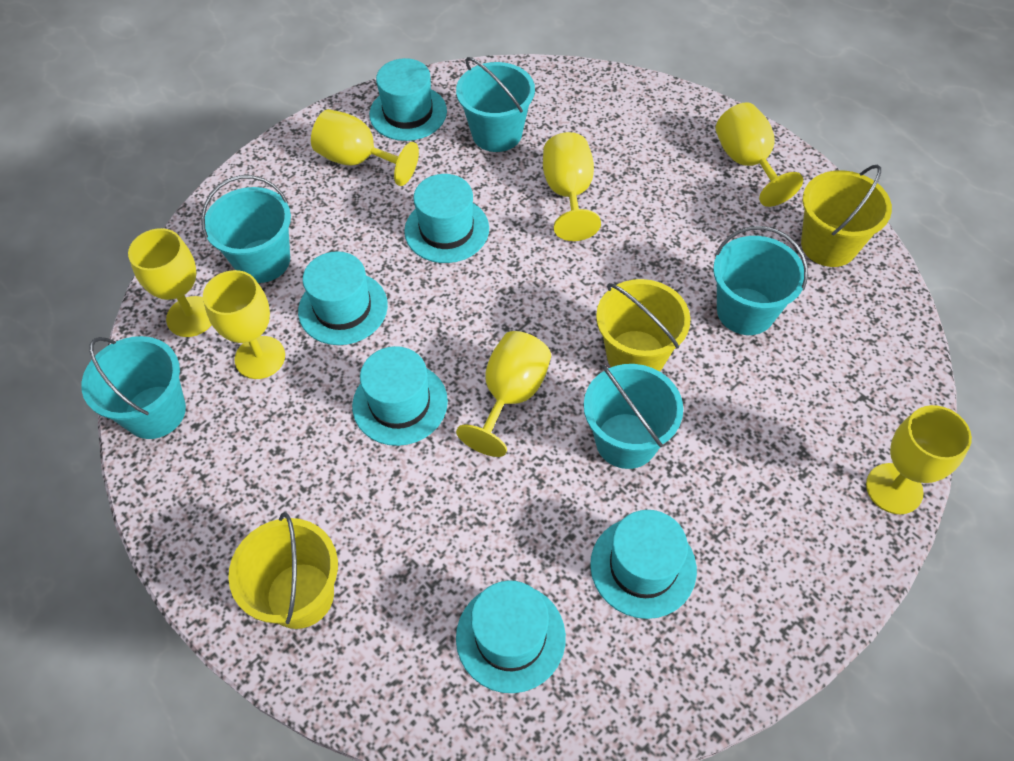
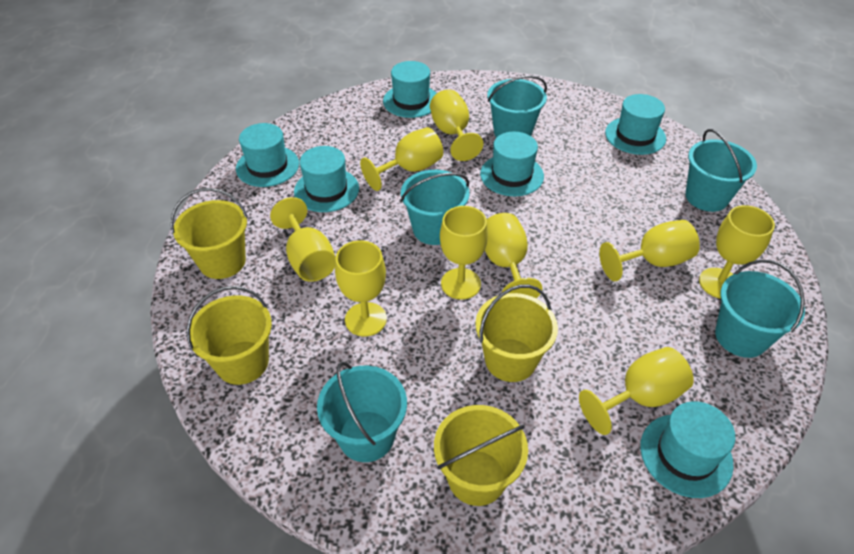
yellow bucket: [228,512,338,629] [596,279,691,371] [801,164,892,267] = 3 -> [171,188,248,279] [187,286,272,385] [434,405,528,506] [475,285,558,382] = 4
yellow goblet: [128,228,212,337] [203,270,285,379] [311,109,419,186] [456,331,551,457] [543,132,601,241] [715,102,803,207] [866,405,972,514] = 7 -> [270,197,336,282] [335,241,387,336] [360,127,443,191] [430,89,483,161] [440,206,488,300] [485,213,542,298] [579,347,694,435] [599,220,700,281] [699,205,775,299] = 9

